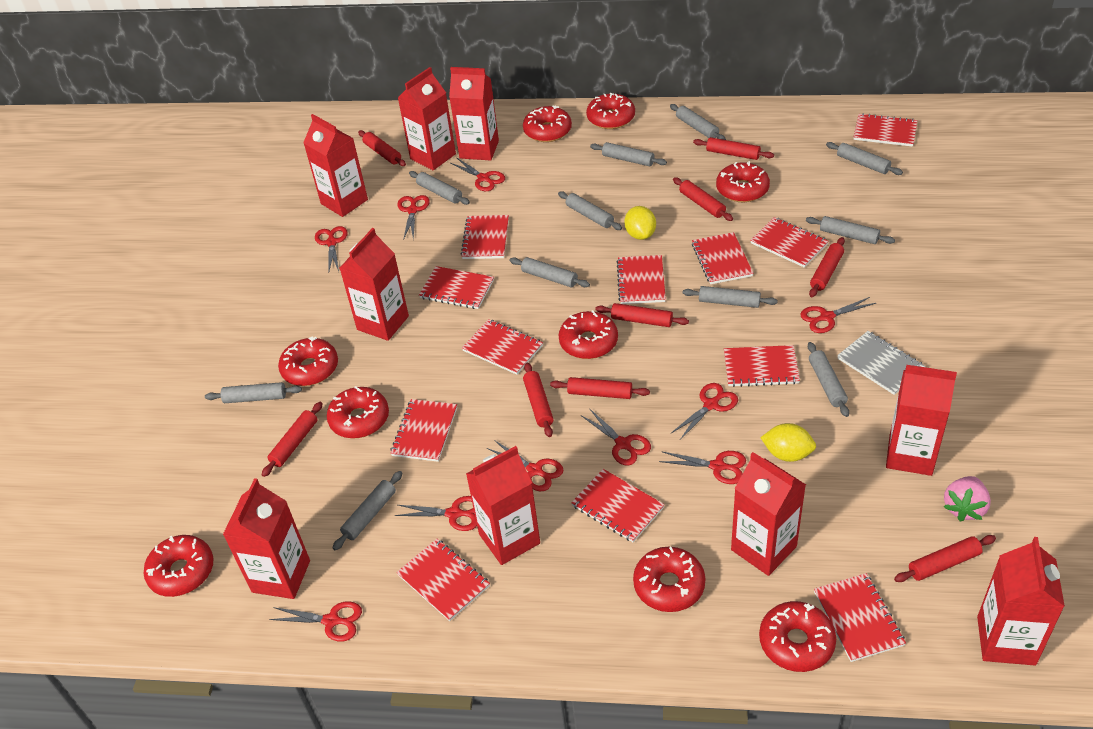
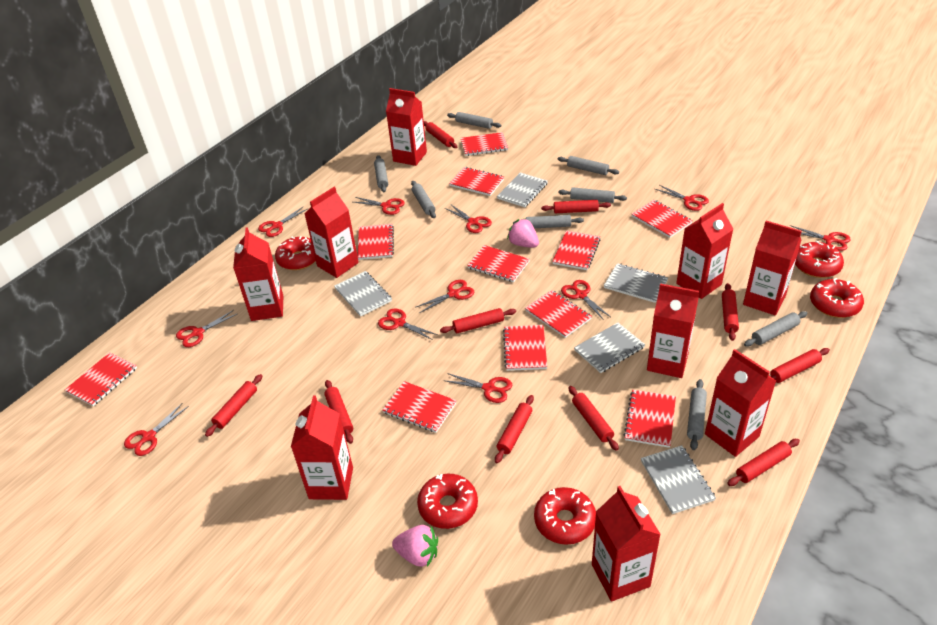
grey notebook: [837,331,926,395] = 1 -> [334,271,392,317] [497,172,548,207] [574,323,645,373] [604,263,668,303] [641,445,716,514] = 5
grey rolling pin: [205,382,302,403] [333,471,402,550] [409,171,470,205] [509,257,590,287] [558,191,622,230] [590,142,667,166] [670,104,726,140] [683,286,778,308] [806,216,895,244] [808,342,849,417] [826,142,903,175] = 11 -> [374,155,388,192] [411,181,436,218] [447,112,501,129] [513,215,584,228] [558,156,619,175] [559,187,627,203] [687,379,707,450] [744,311,808,347] = 8
pink strawberry: [944,476,991,521] = 1 -> [392,525,438,567] [507,219,539,248] = 2
red donut: [143,535,214,597] [278,337,338,386] [327,386,389,439] [523,105,572,142] [559,310,618,359] [586,93,635,129] [633,547,705,612] [716,161,770,202] [759,601,836,672] = 9 -> [275,236,316,270] [417,474,478,529] [534,487,596,545] [795,241,844,278] [810,278,864,318] = 5
red notebook: [390,399,457,462] [396,539,490,621] [419,266,494,309] [461,215,509,259] [462,319,543,375] [571,469,665,542] [617,255,666,304] [692,232,753,284] [724,345,800,387] [750,217,828,268] [814,573,906,662] [854,113,918,147] = 12 -> [65,352,137,406] [357,224,394,260] [382,381,457,433] [449,167,504,196] [461,132,508,156] [467,245,530,282] [503,325,547,371] [525,290,592,338] [552,230,600,270] [624,390,676,448] [632,200,693,238] = 11
red rolling pin: [262,402,323,477] [358,130,406,166] [523,362,554,437] [550,377,650,399] [595,303,689,327] [673,177,733,221] [693,137,774,160] [809,237,845,297] [894,535,996,582] = 9 -> [205,374,262,437] [324,380,353,444] [424,121,457,148] [440,308,516,333] [495,395,534,463] [541,200,611,213] [568,386,619,451] [722,283,739,341] [727,439,800,486] [770,348,830,383] = 10
red scissors: [269,601,362,642] [315,226,348,272] [395,496,477,531] [397,195,430,240] [450,158,505,191] [487,440,564,491] [581,408,651,465] [659,451,746,484] [670,383,738,440] [800,297,876,333] = 10 -> [124,403,189,456] [176,310,237,347] [258,206,307,237] [354,197,405,215] [378,308,438,340] [415,280,474,313] [445,204,492,233] [446,373,512,403] [561,280,611,320] [655,185,709,211] [790,225,851,251] = 11
yellow lemon: [624,206,656,240] [760,423,816,462] = 2 -> none = 0

